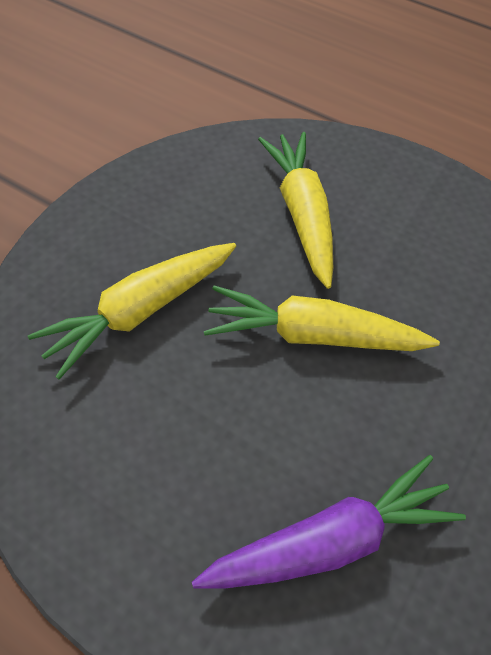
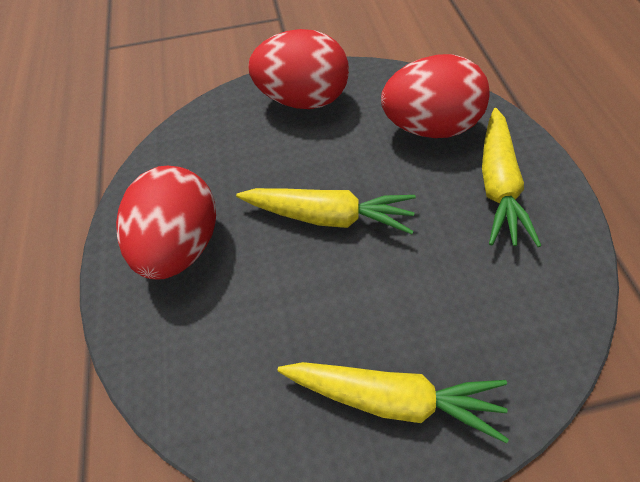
purple carrot: [192,455,466,589] = 1 -> none = 0
red egg: none = 0 -> [116,166,216,279] [248,29,349,109] [381,54,489,138] = 3

